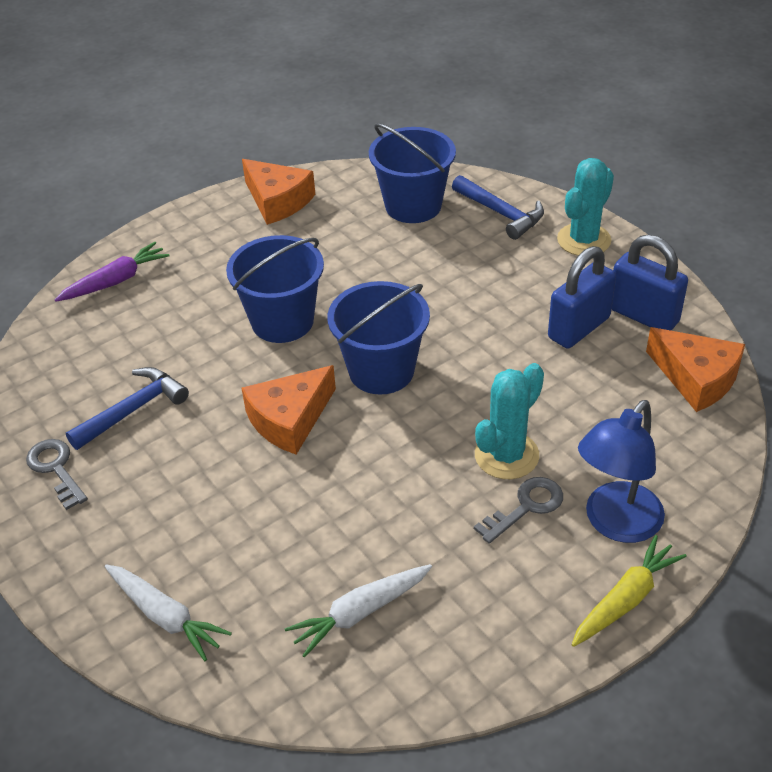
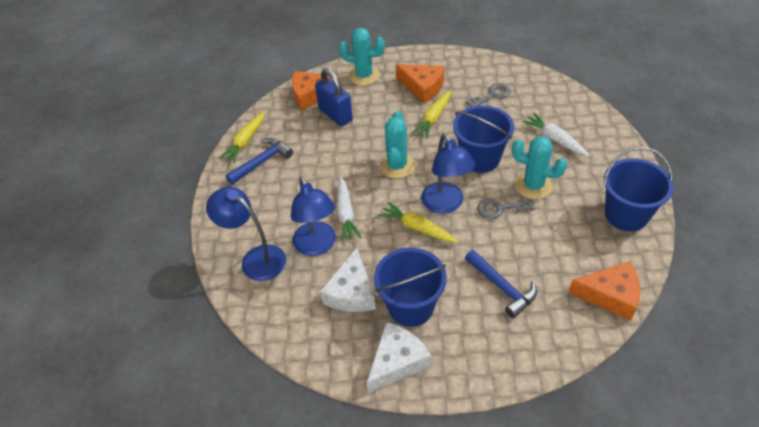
blue lamp: [578,400,665,543] = 1 -> [206,187,286,281] [291,176,336,256] [421,133,475,214] = 3
blue padlock: [548,246,616,348] [612,235,688,331] = 2 -> [315,68,353,126] = 1
purple carrot: [54,242,169,302] = 1 -> none = 0
turquoise cactus: [475,363,544,479] [557,158,614,256] = 2 -> [339,28,385,85] [380,111,415,179] [512,136,567,199] = 3
white cheese: none = 0 -> [320,248,376,312] [367,322,431,393] = 2
yellow carrot: [572,535,687,647] = 1 -> [219,111,265,163] [378,202,458,242] [411,90,451,138] = 3

